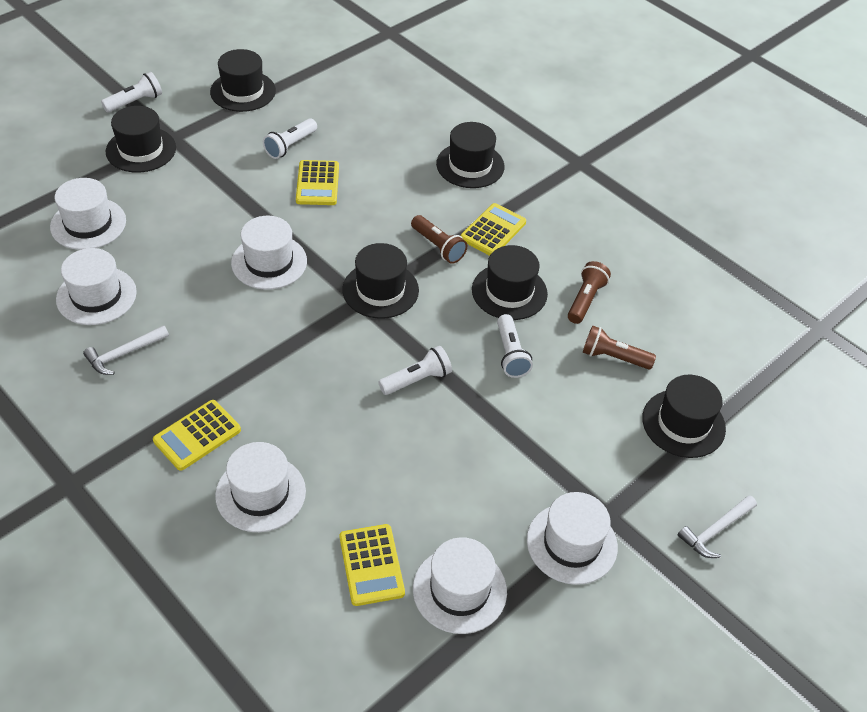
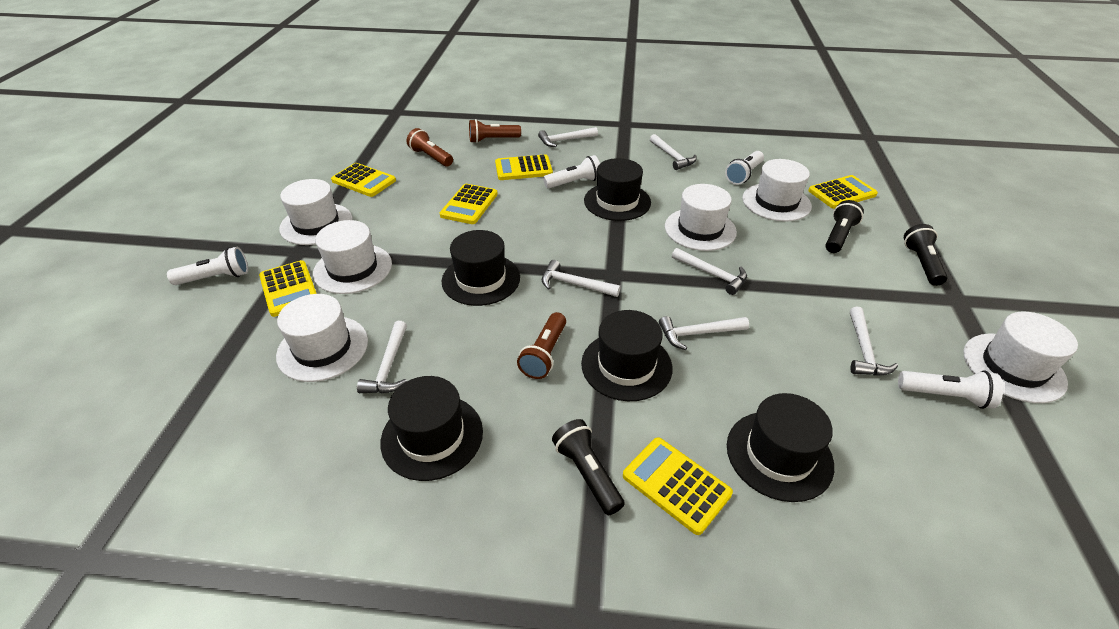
black flashlight: none = 0 -> [552,419,625,515] [825,200,864,253] [904,224,948,286] = 3
black hat: [106,106,176,173] [210,49,276,112] [342,243,419,319] [436,122,505,188] [472,245,548,320] [642,375,726,458] = 6 -> [380,376,483,481] [442,230,520,306] [581,310,673,401] [584,158,651,221] [727,393,834,502] = 5
white hammer: [83,325,169,375] [678,495,757,558] = 2 -> [357,321,407,393] [538,127,598,147] [542,260,621,297] [650,134,697,170] [659,316,749,350] [672,248,747,295] [850,306,898,376] = 7
yellow calculator: [153,400,241,471] [296,160,339,205] [340,524,405,606] [460,203,526,256] = 4 -> [259,260,317,317] [331,163,396,197] [440,184,498,224] [495,154,553,180] [623,437,733,535] [808,175,878,209] = 6

